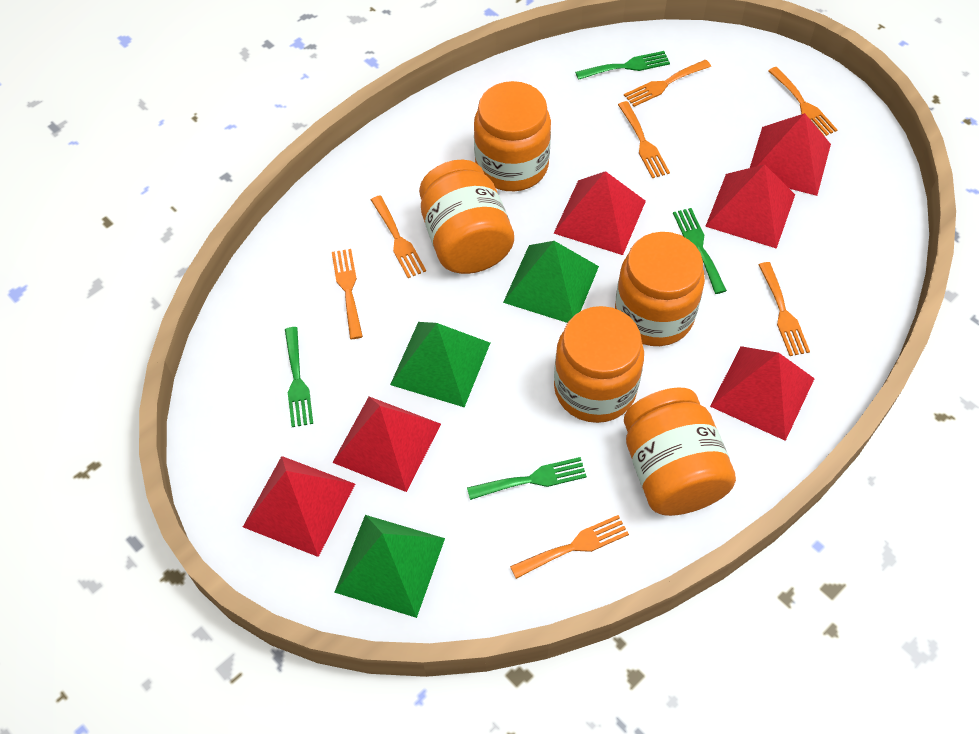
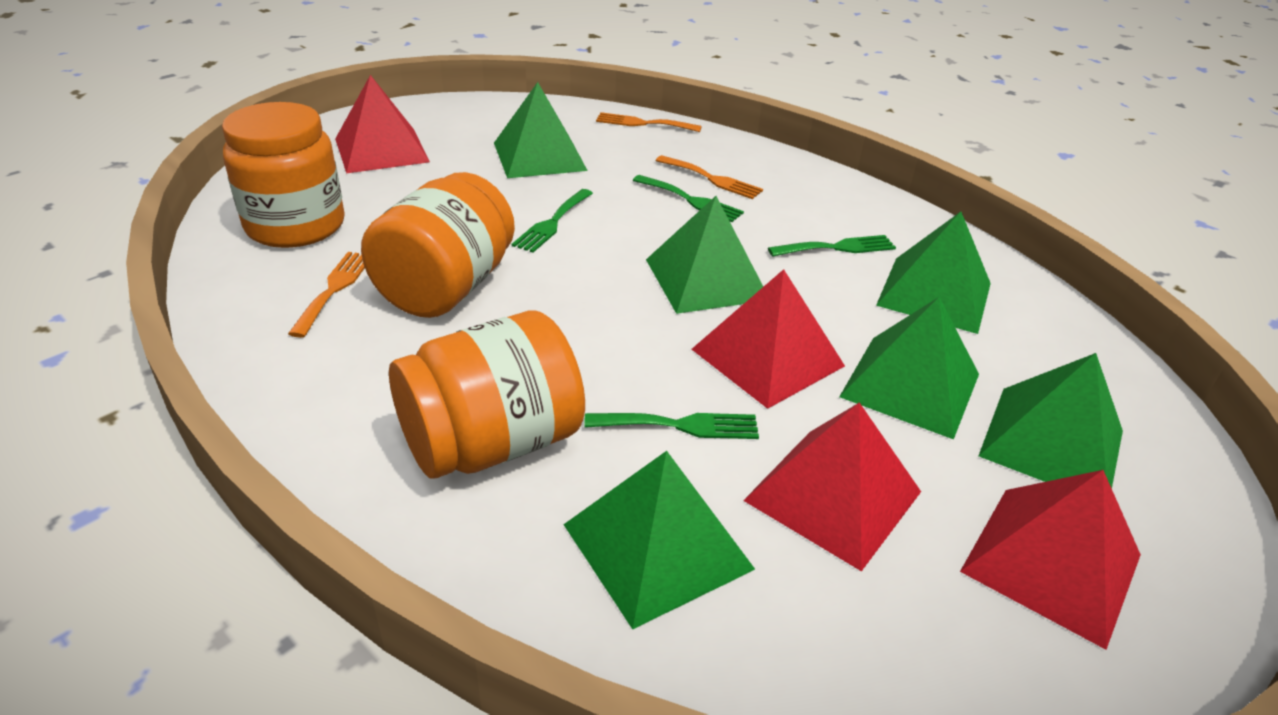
green pyramid: [334,515,445,618] [390,322,490,407] [503,241,599,323] = 3 -> [494,82,588,178] [563,451,755,629] [646,196,763,314] [839,297,979,440] [876,212,991,334] [978,353,1123,488] = 6
orange fork: [332,249,363,339] [371,195,426,278] [510,515,629,579] [618,101,670,178] [624,60,711,107] [759,262,810,356] [769,67,837,136] = 7 -> [288,252,365,338] [596,112,702,132] [655,155,763,199] = 3
orange jar: [419,160,514,274] [474,81,551,191] [554,306,644,423] [615,232,705,346] [624,387,736,516] = 5 -> [222,102,345,248] [361,172,515,318] [389,310,585,479] = 3
red pyramid: [243,456,355,557] [332,397,441,492] [554,171,646,255] [705,164,795,249] [710,346,815,441] [750,113,831,196] = 6 -> [335,75,430,173] [691,269,845,409] [743,402,921,571] [960,470,1141,650] = 4

